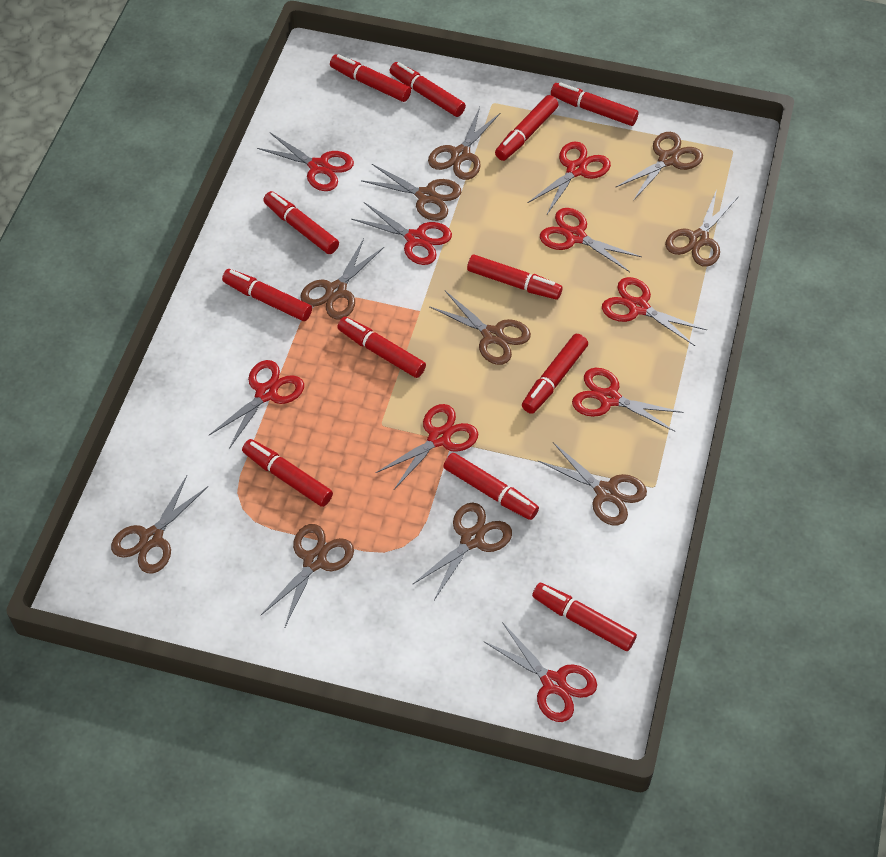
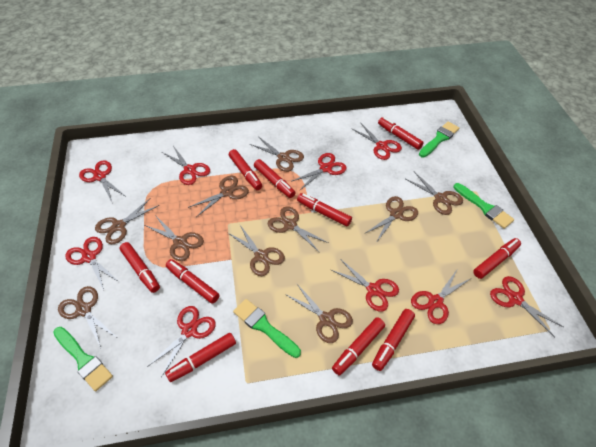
green brush: none = 0 -> [53,327,113,391] [233,299,301,358] [419,122,459,157] [454,183,514,229] = 4
red marker: [222,269,312,321] [242,439,333,507] [263,191,339,254] [330,54,411,102] [337,317,426,378] [390,62,466,117] [443,453,539,520] [467,255,562,300] [495,95,559,161] [522,334,588,414] [532,583,637,651] [551,82,638,126] = 12 -> [119,242,160,293] [165,333,236,382] [166,259,220,304] [229,149,262,190] [254,159,295,198] [297,193,352,226] [332,317,385,376] [372,309,415,371] [378,117,424,150] [473,238,521,279] = 10

